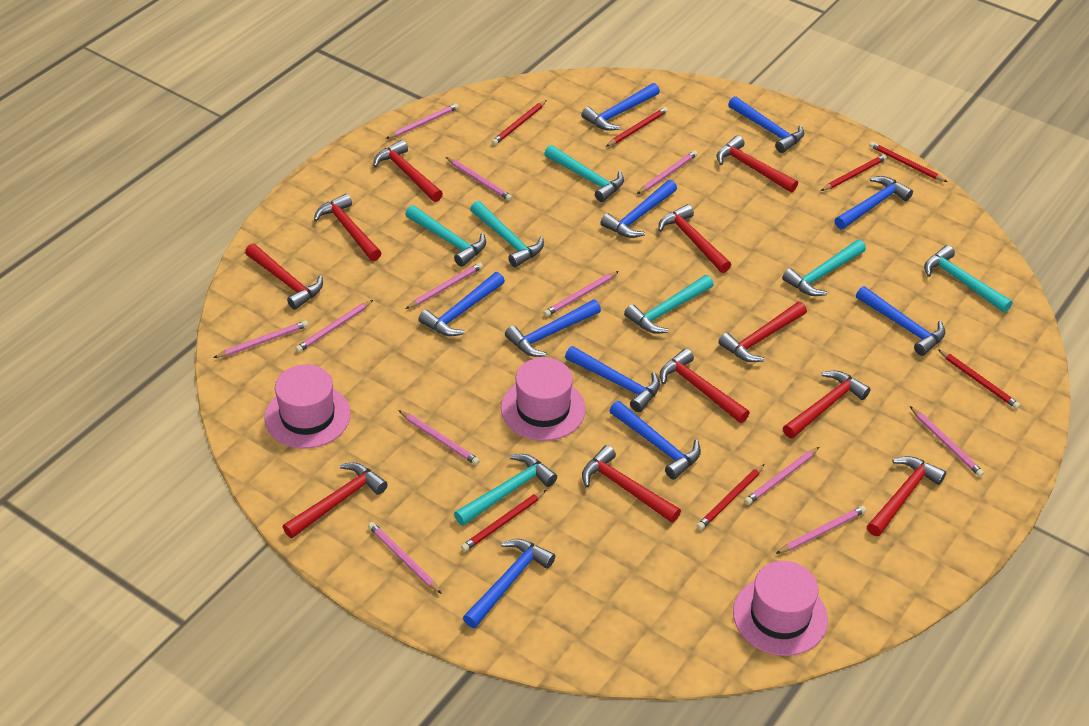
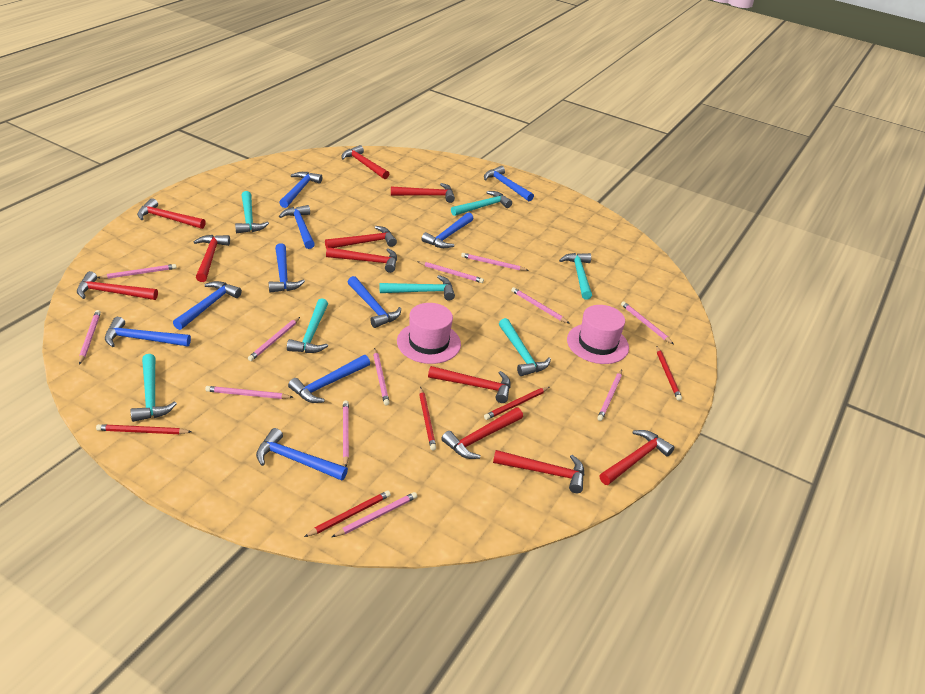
pink hat: [264,365,351,449] [501,357,586,441] [733,561,828,656] = 3 -> [397,303,461,364] [567,305,629,364] = 2
red pencil: [461,490,546,551] [492,100,547,145] [606,107,668,147] [697,464,765,530] [821,154,887,191] [869,142,947,182] [938,349,1021,409] = 7 -> [96,424,192,434] [304,491,391,537] [419,387,436,450] [484,387,550,420] [656,346,682,401] = 5

